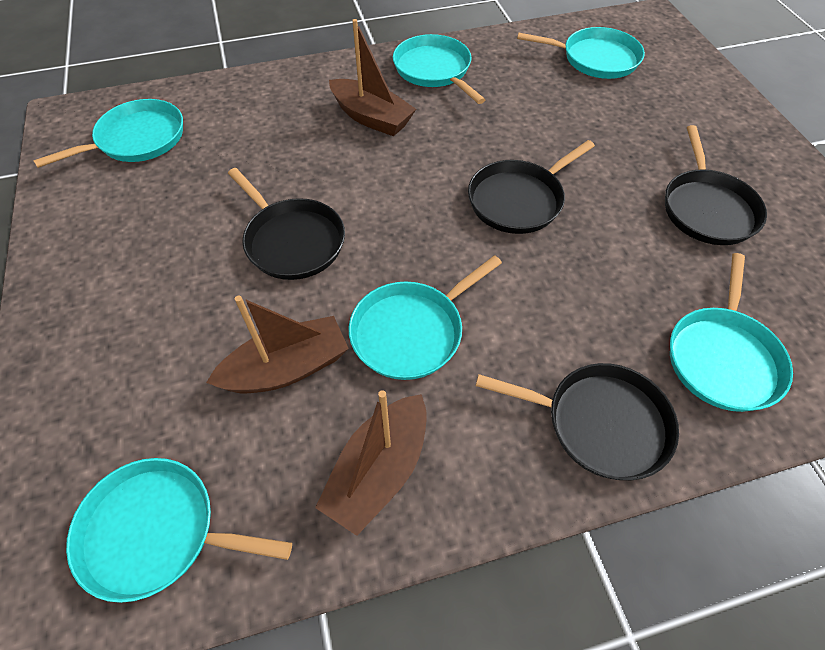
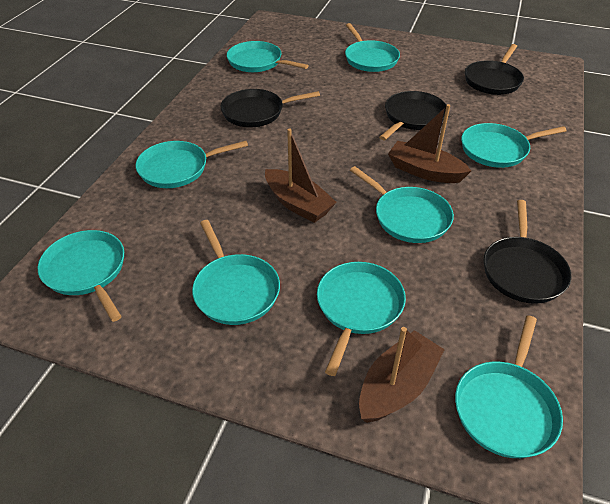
turquoise pan: [33,99,183,168] [66,458,292,603] [349,255,502,380] [393,34,485,104] [517,27,645,79] [670,253,793,412] = 6 -> [38,230,124,322] [136,141,248,188] [192,220,280,325] [227,41,309,72] [317,262,406,376] [345,23,400,72] [350,166,454,243] [455,315,563,458] [461,123,567,168] = 9

